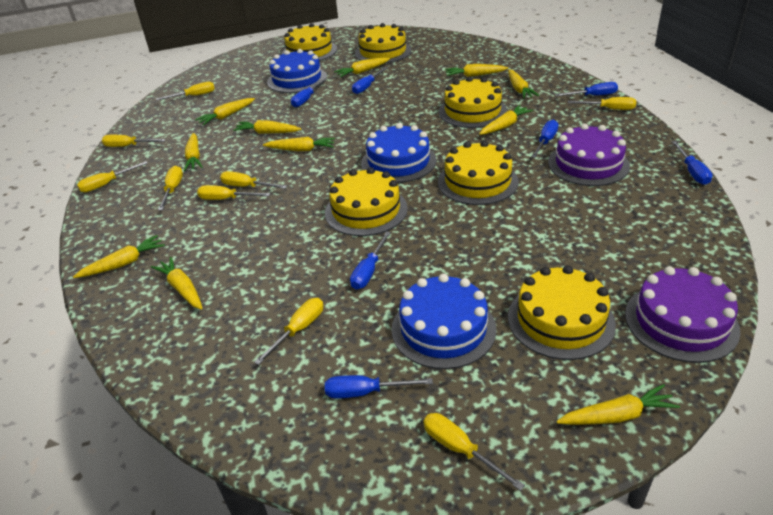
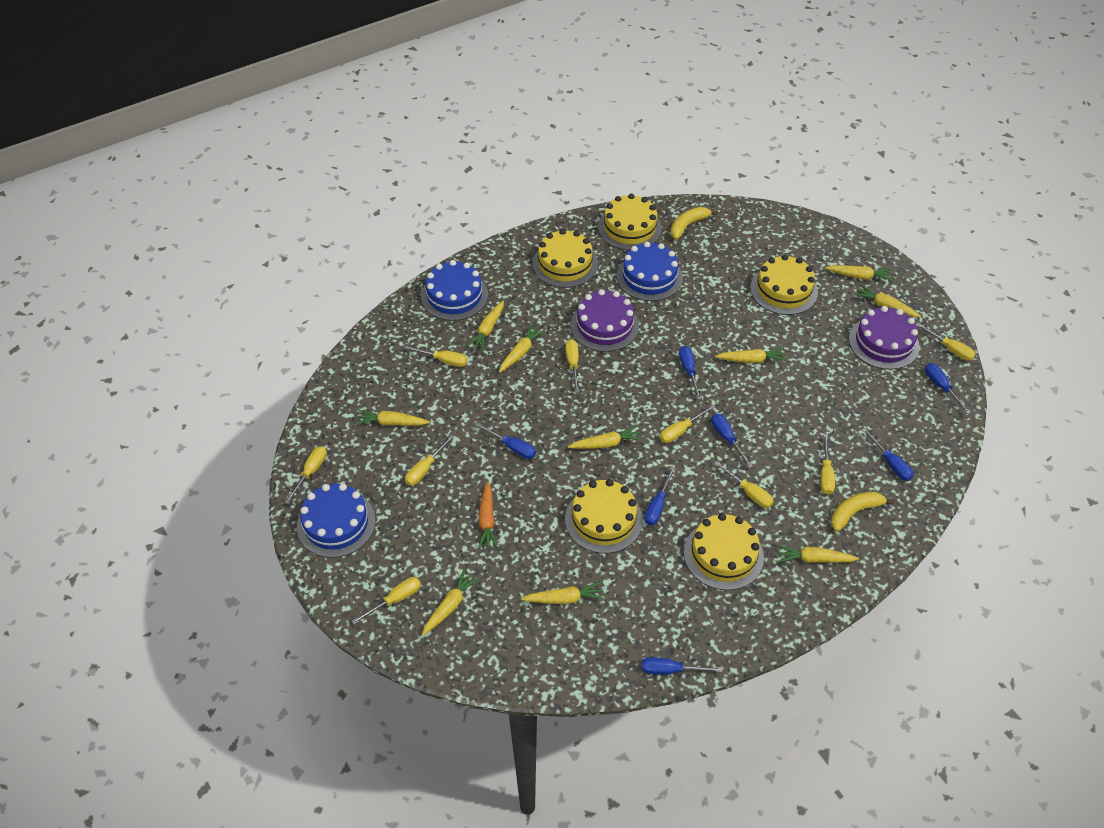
orange carrot: none = 0 -> [478,482,498,549] = 1
yellow banana: none = 0 -> [670,207,718,240] [831,491,895,532] = 2
yellow cake: [282,23,337,61] [325,167,408,236] [355,23,411,63] [438,141,518,205] [439,77,507,128] [508,265,616,360] = 6 -> [533,229,598,288] [565,479,643,554] [598,194,662,250] [684,513,764,590] [750,255,818,315] = 5
yellow carrot: [73,235,165,278] [151,257,203,310] [184,133,202,171] [195,98,255,125] [233,120,301,134] [263,137,335,151] [334,58,390,77] [445,64,508,77] [479,105,533,135] [508,70,539,99] [556,384,680,425] = 11 -> [355,410,430,426] [422,569,480,636] [467,301,504,351] [499,324,545,373] [521,582,605,604] [568,425,643,449] [715,347,787,363] [777,545,859,563] [825,265,893,281] [854,285,921,318] = 10

